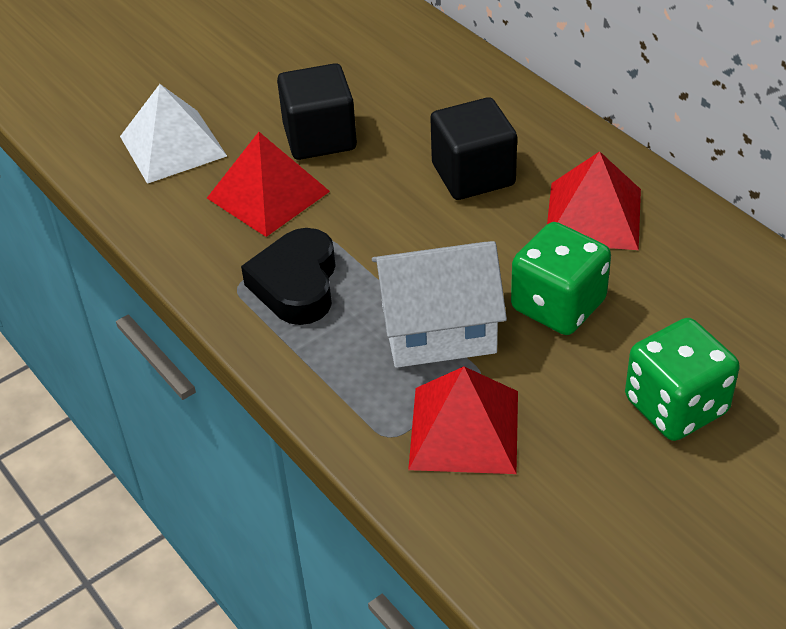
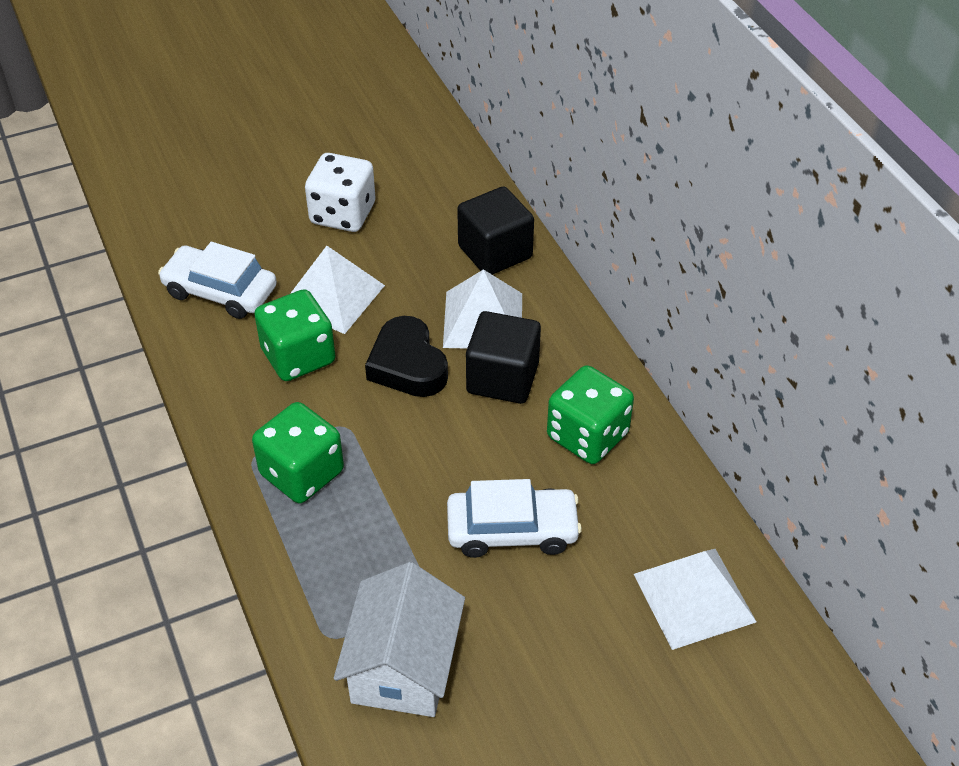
green dice: [511,222,611,335] [625,318,740,441] = 2 -> [252,402,344,503] [254,289,335,381] [547,365,634,464] = 3
red pyramid: [207,132,330,237] [408,367,518,474] [547,151,641,250] = 3 -> none = 0
white car: none = 0 -> [158,242,277,319] [447,479,582,558] = 2
white dice: none = 0 -> [305,153,375,232] = 1
white pyramid: [120,84,227,184] = 1 -> [290,246,385,334] [443,269,522,348] [634,549,756,650] = 3

